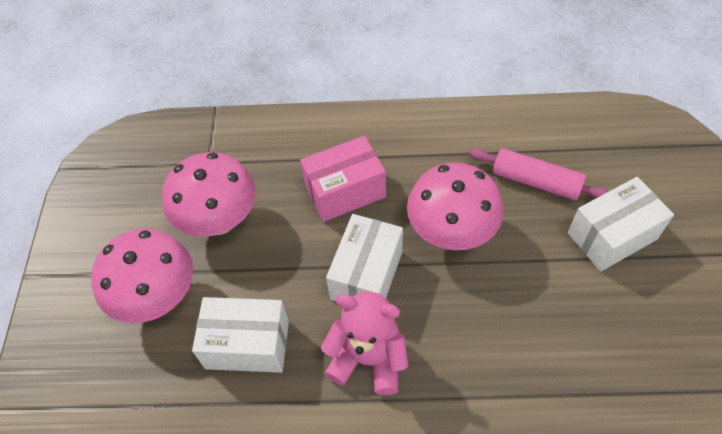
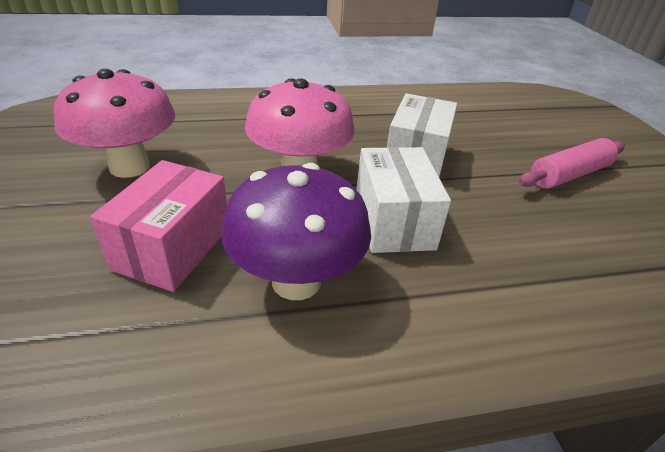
pink mushroom: [91,229,193,323] [162,152,256,237] [407,163,504,250] = 3 -> [54,69,175,178] [245,78,355,166] = 2
pink teddy bear: [321,292,409,395] = 1 -> none = 0
purple mushroom: none = 0 -> [221,163,371,300] = 1
white box: [192,297,289,373] [326,214,403,301] [568,177,674,272] = 3 -> [356,147,451,253] [387,93,457,177] = 2

